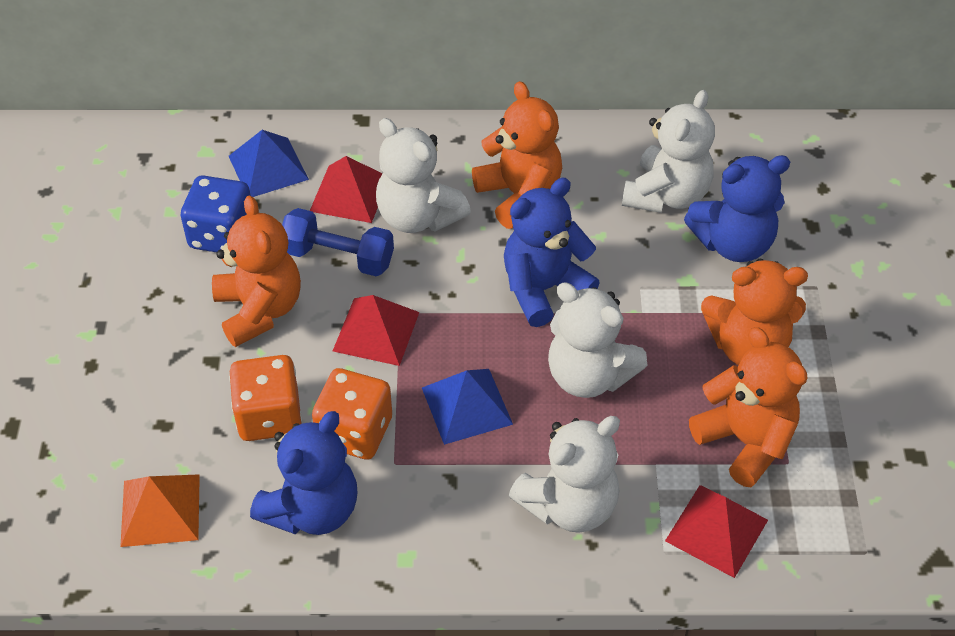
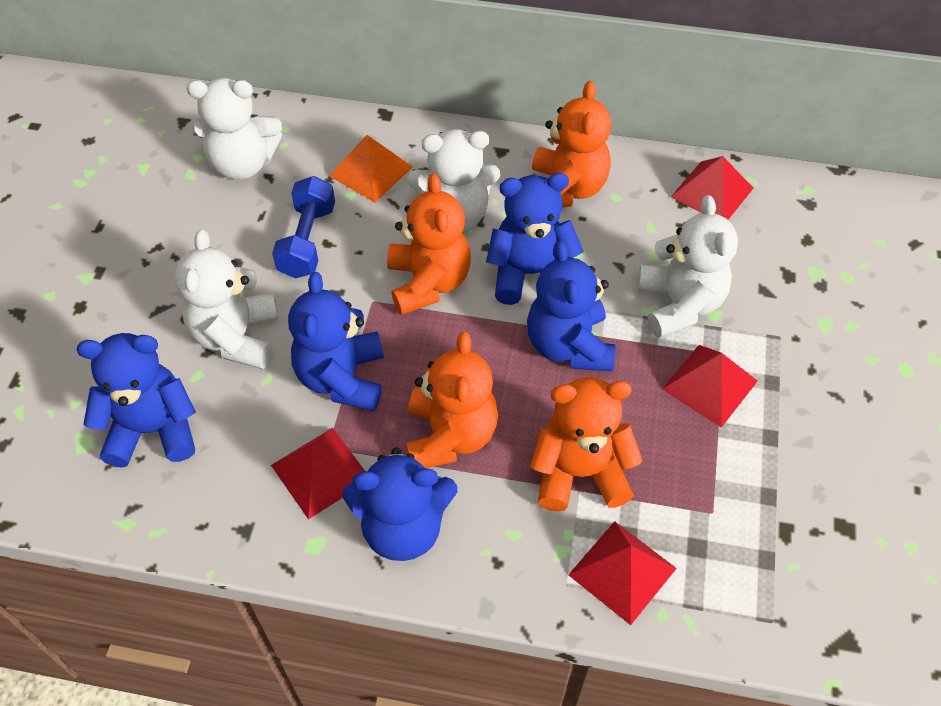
blue dice: [181,175,251,252] = 1 -> none = 0
blue pyramid: [229,130,309,197] [422,369,513,445] = 2 -> none = 0
blue teddy bear: [250,411,357,535] [504,178,600,327] [684,155,790,262] = 3 -> [77,333,196,468] [288,272,383,411] [343,447,457,561] [486,173,584,305] [527,240,615,372] = 5
orange dice: [229,355,302,441] [312,368,392,459] = 2 -> none = 0
red pyramid: [310,156,383,223] [333,295,419,366] [665,485,768,578] = 3 -> [271,428,365,519] [568,521,677,625] [662,345,757,428] [671,156,754,220] = 4

